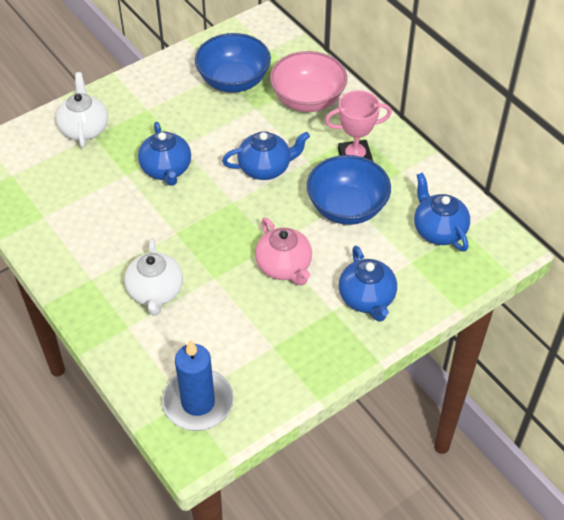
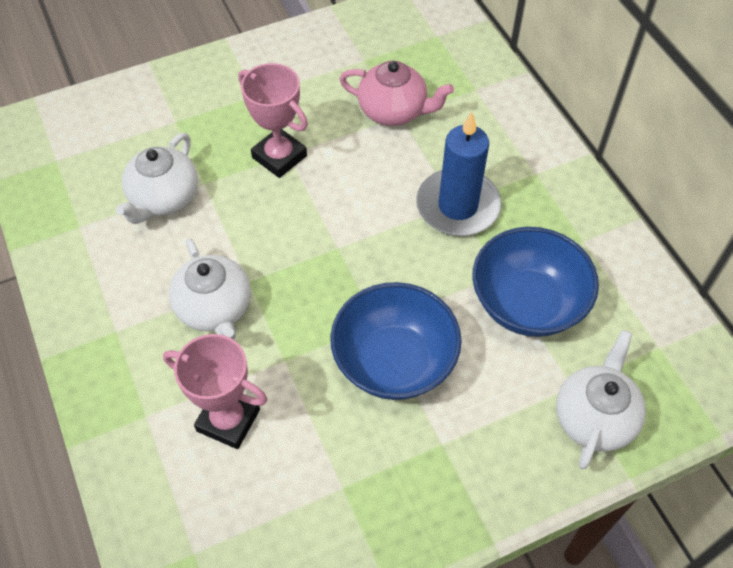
blue teapot: [138,122,191,186] [222,131,310,180] [339,246,397,322] [414,173,470,252] = 4 -> none = 0
pink bowl: [270,51,347,112] = 1 -> none = 0
pink trophy: [325,90,392,161] = 1 -> [163,334,267,449] [238,63,308,178] = 2
white teapot: [56,72,108,148] [124,238,183,316] = 2 -> [116,133,198,224] [169,238,251,340] [556,330,646,469] = 3

